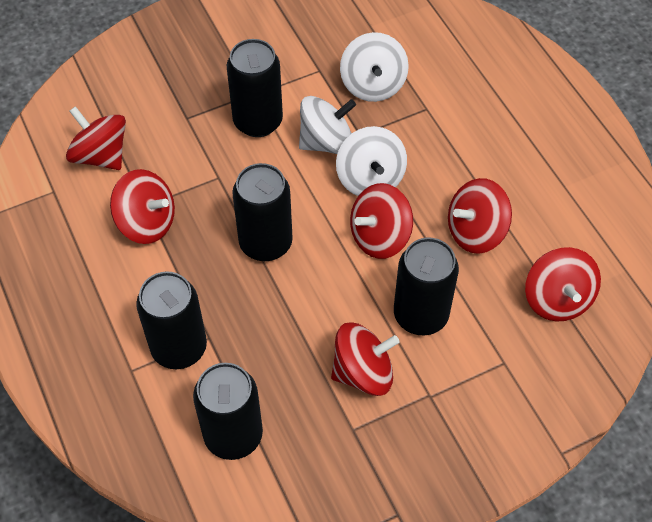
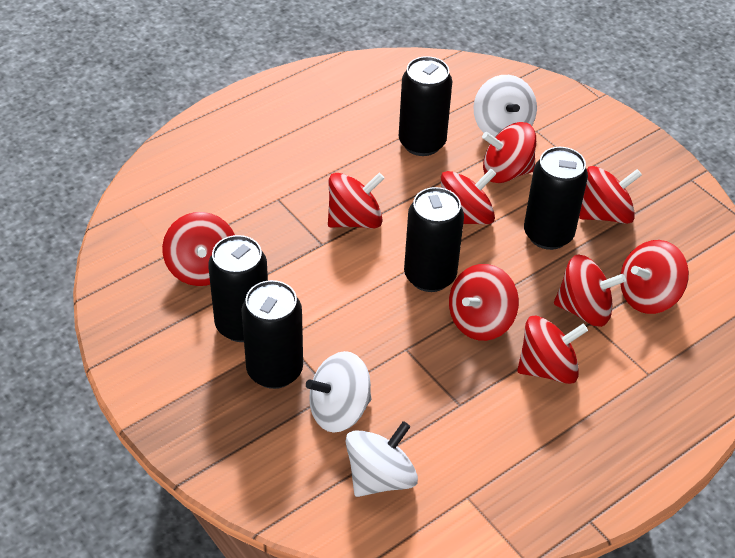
red spinning top: [66,106,126,170] [110,169,175,244] [331,323,400,396] [350,183,413,259] [448,178,512,254] [525,247,601,322] = 6 -> [162,212,235,286] [328,173,384,228] [441,169,496,224] [449,264,519,341] [482,122,536,183] [517,316,588,384] [554,254,626,327] [579,166,642,224] [620,240,689,314] = 9

